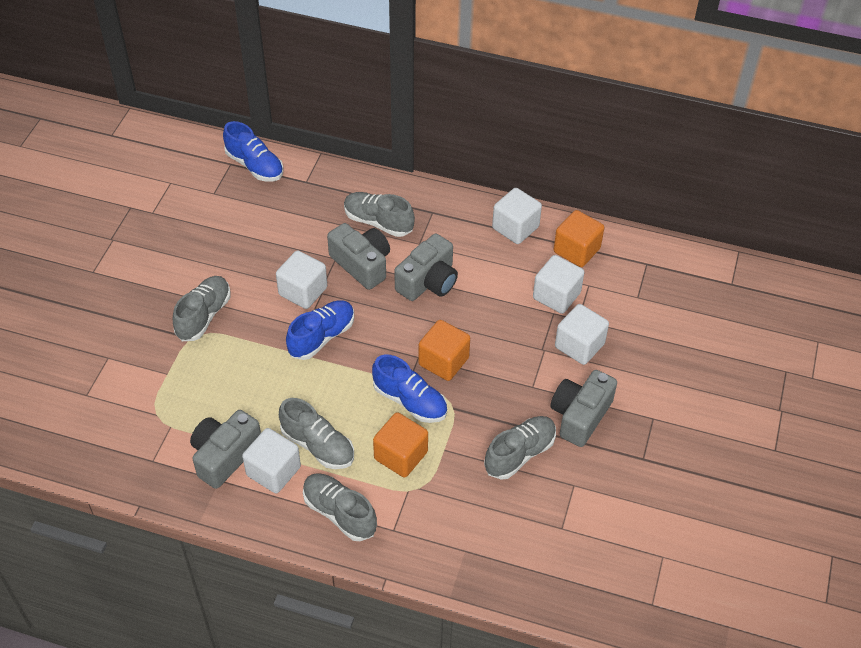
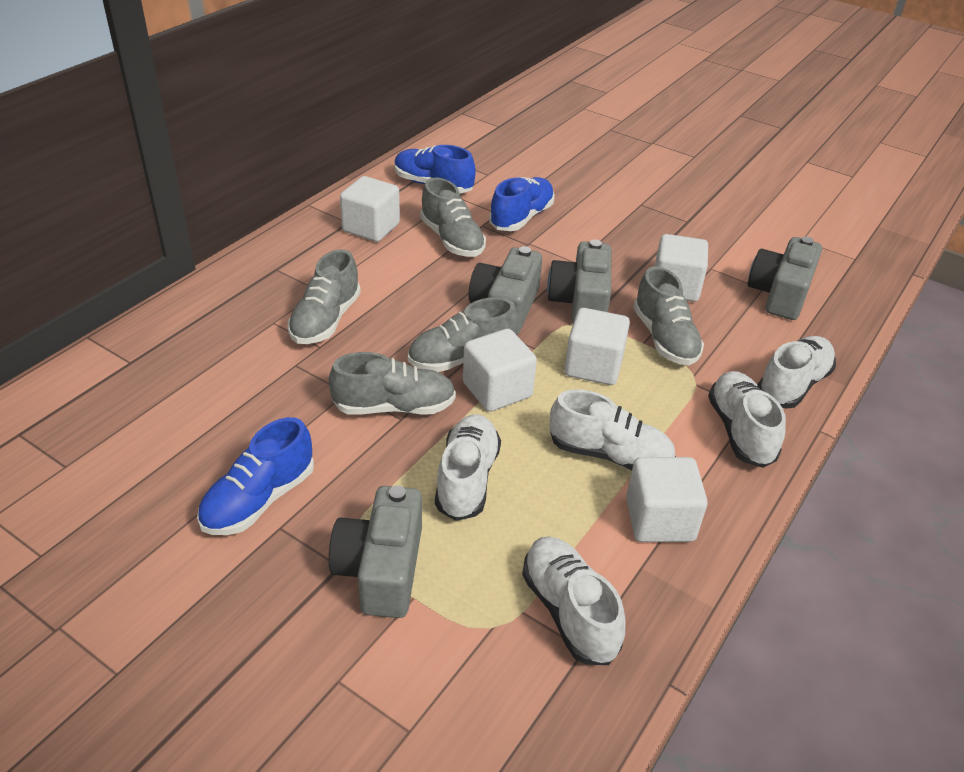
orange cube: [373,412,428,477] [418,320,470,381] [554,210,604,267] = 3 -> none = 0
white shoe: none = 0 -> [435,414,501,521] [522,537,626,665] [550,389,676,471] [708,371,786,468] [758,336,836,409] = 5

